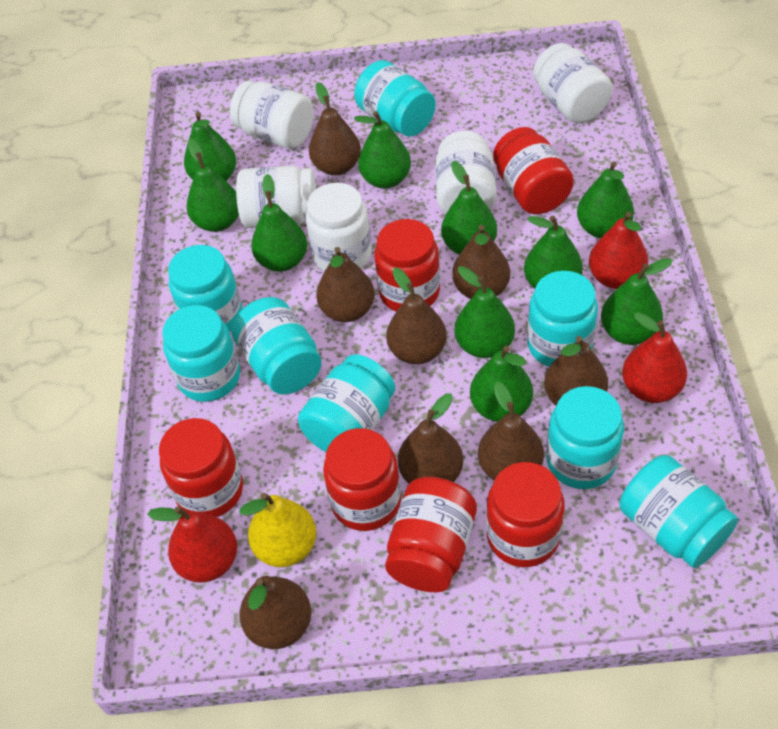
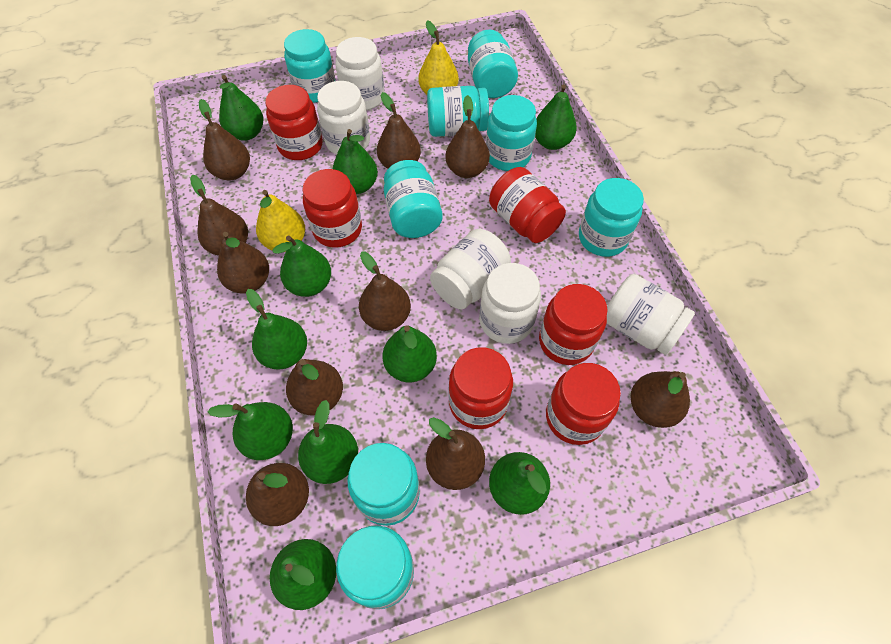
brown pear: [240,576,311,649] [309,82,361,175] [316,247,375,322] [387,268,447,364] [398,393,463,483] [452,225,510,299] [478,382,544,480] [544,336,608,405] = 8 -> [190,175,248,256] [199,99,250,181] [217,232,269,293] [246,463,309,526] [286,359,343,415] [359,251,411,331] [377,92,421,169] [426,417,485,490] [445,95,490,178] [630,371,690,428] = 10
red pear: [148,506,237,582] [589,212,648,289] [622,312,687,403] = 3 -> none = 0
yellow pear: [239,493,316,567] = 1 -> [256,190,305,252] [418,20,459,95] = 2

